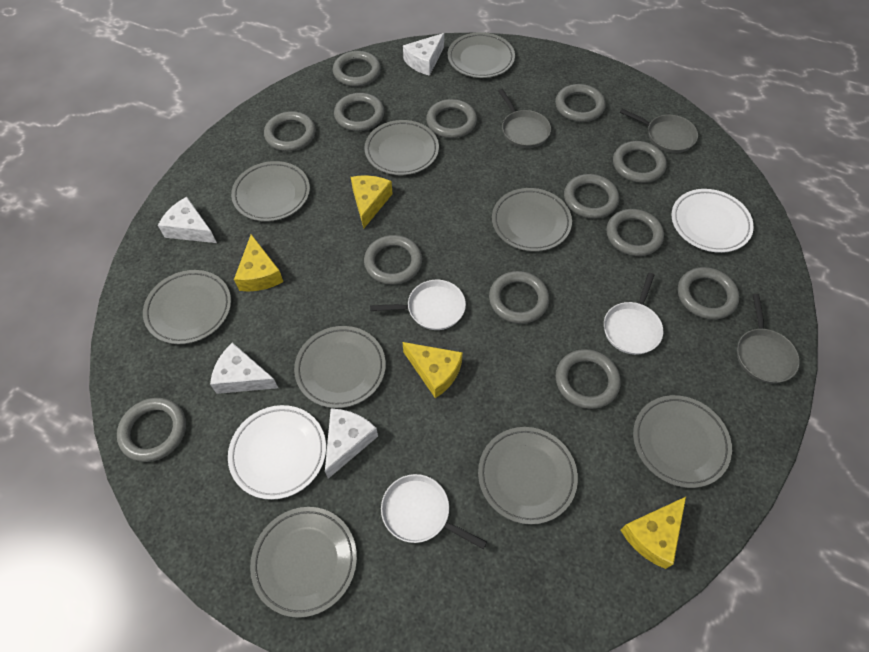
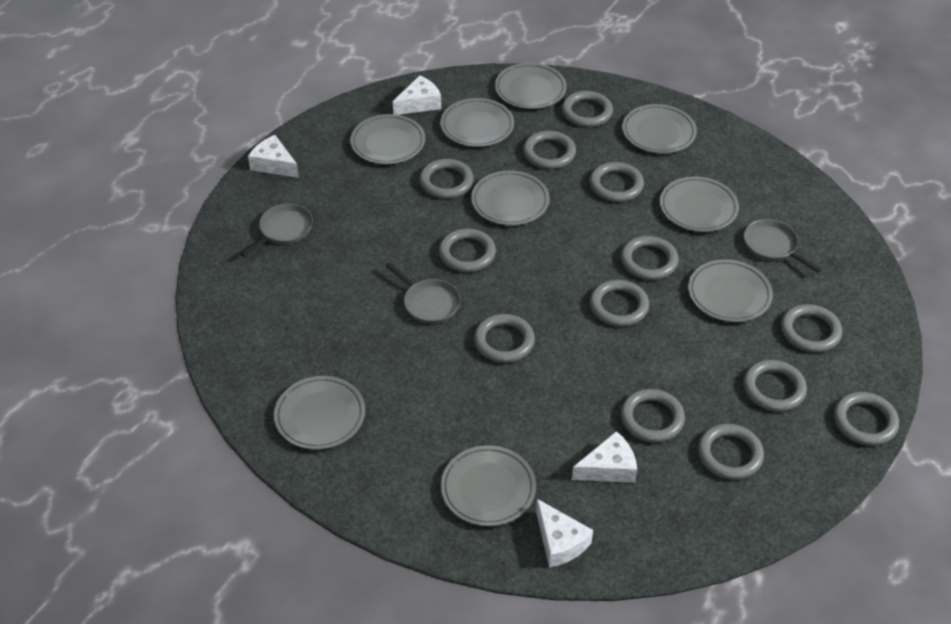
white pan: [370,280,466,330] [381,474,487,549] [604,273,663,355] = 3 -> none = 0
white plate: [228,405,326,500] [671,189,754,253] = 2 -> none = 0
yellow cheese: [234,234,283,291] [351,176,393,229] [403,342,463,398] [620,497,686,569] = 4 -> none = 0

